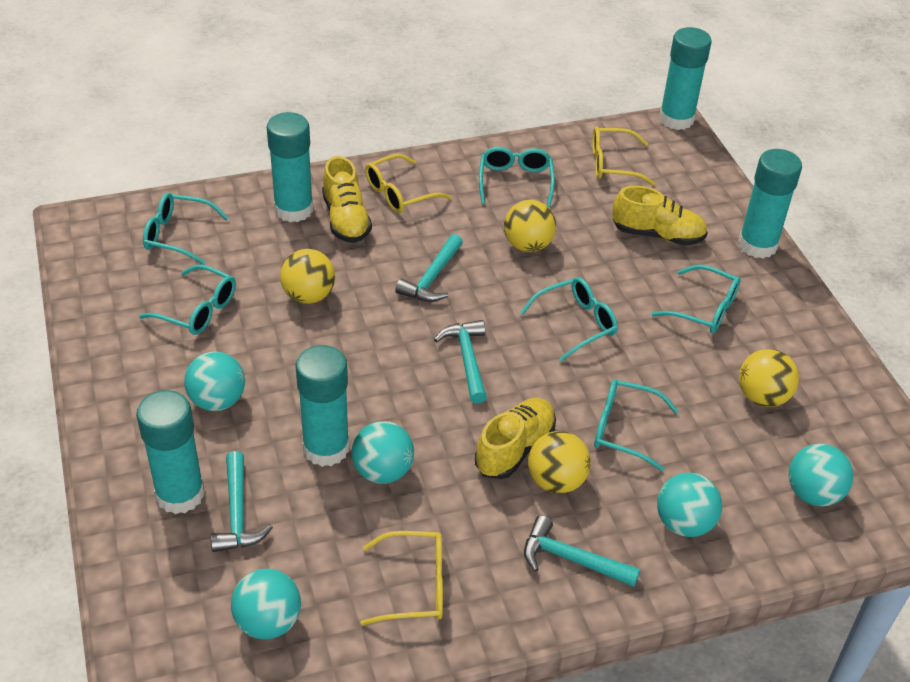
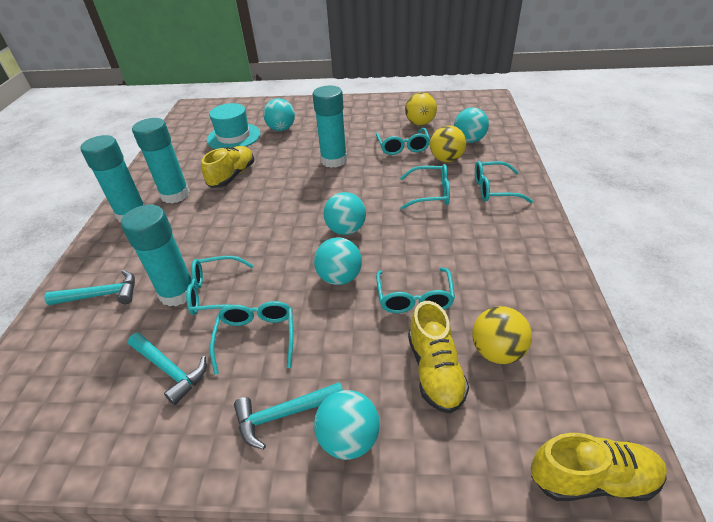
turquoise glue stick: [136,390,204,514] [267,112,313,222] [295,345,349,467] [659,27,712,130] [738,149,802,258] = 5 -> [80,135,145,222] [121,205,192,307] [132,118,190,204] [313,86,347,168] = 4
turquoise hammer: [211,451,273,552] [395,234,463,302] [434,320,487,404] [524,515,640,587] = 4 -> [44,270,135,305] [128,333,206,405] [234,382,343,450] = 3
turquoise hat: none = 0 -> [207,103,260,149] = 1
yellow ball: [280,249,335,304] [504,200,556,252] [528,431,591,494] [739,349,799,407] = 4 -> [405,92,437,125] [430,125,466,162] [472,306,532,364] = 3
yellow glasses: [360,531,443,625] [365,154,451,213] [592,127,655,185] = 3 -> none = 0

